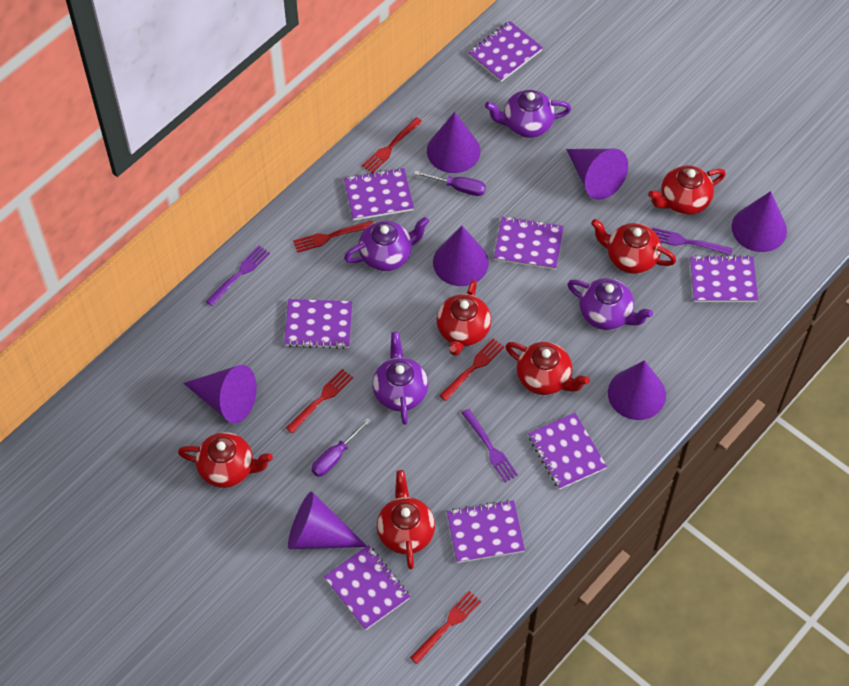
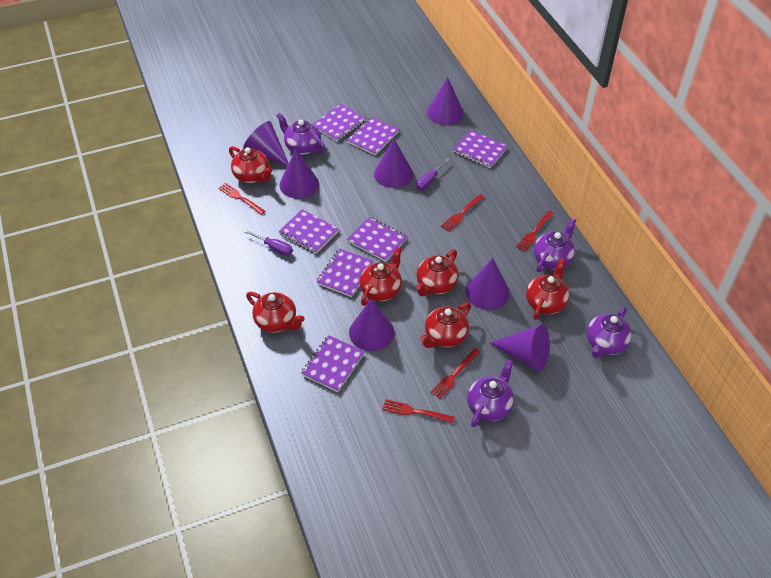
purple fork: [206,245,270,306] [462,409,518,482] [652,228,733,255] = 3 -> none = 0
purple notebook: [284,299,352,349] [324,545,410,630] [344,168,414,220] [447,500,525,563] [468,21,543,82] [494,216,564,270] [528,413,607,490] [690,255,758,302] = 8 -> [278,209,339,254] [301,335,364,392] [313,104,366,141] [317,248,374,297] [347,117,399,155] [347,217,408,262] [453,130,508,168] = 7

